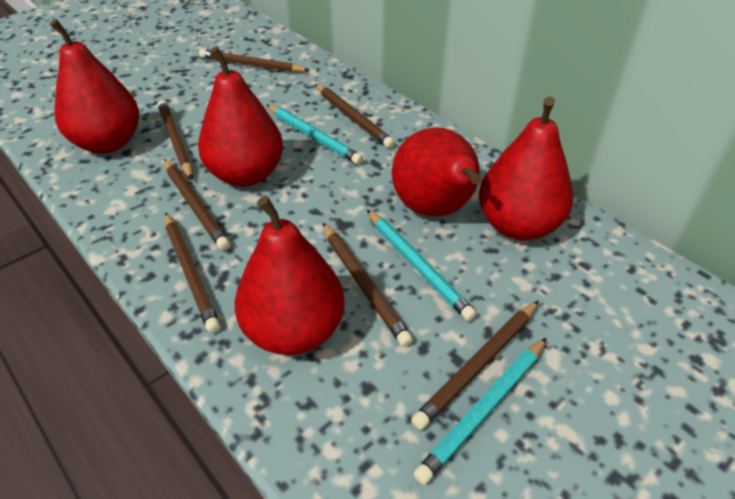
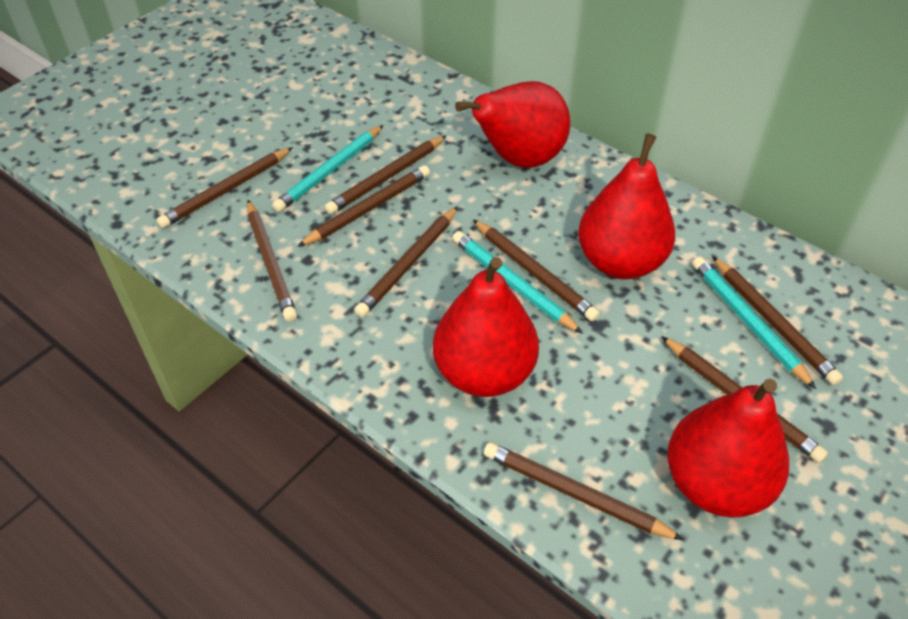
brown pencil: [157,100,193,180] [164,159,230,251] [165,212,221,333] [199,49,310,72] [315,84,395,148] [323,223,413,347] [411,300,539,430] = 7 -> [156,147,293,228] [247,200,297,321] [297,165,430,247] [325,135,447,214] [354,206,458,317] [473,219,600,321] [484,442,684,540] [661,336,828,463] [712,256,843,385] = 9
red pear: [50,19,139,154] [198,46,283,186] [235,196,345,355] [392,127,482,216] [479,97,573,240] = 5 -> [433,257,539,397] [455,81,570,168] [578,133,675,279] [667,379,789,518] = 4

